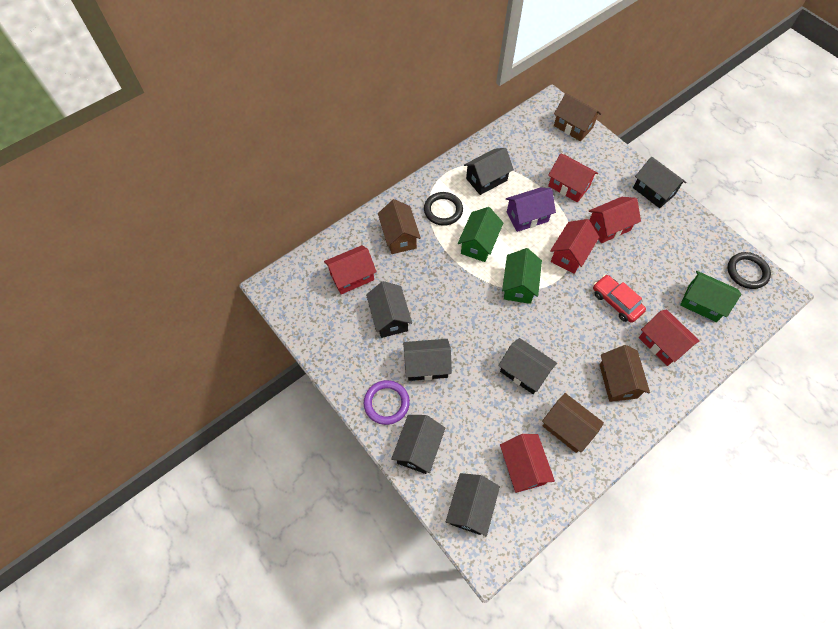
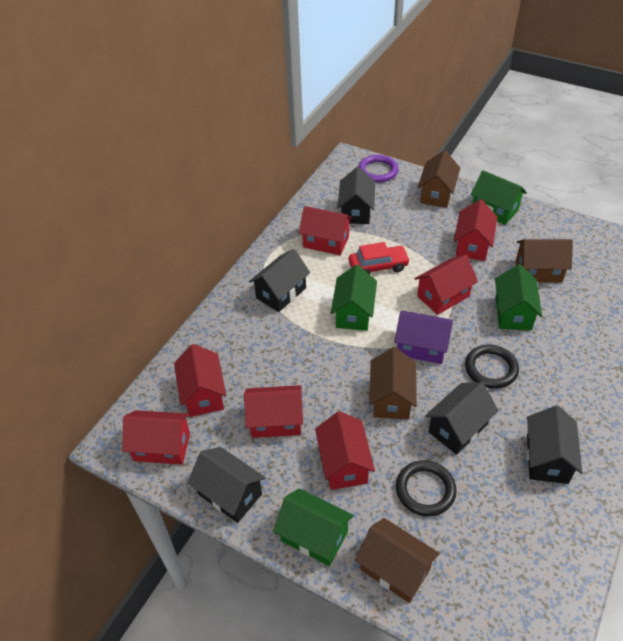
black house: [366,281,412,338] [391,415,445,474] [403,339,452,381] [446,473,500,536] [464,148,514,195] [498,338,557,394] [633,157,686,208] = 7 -> [187,447,266,523] [249,249,310,312] [337,167,376,224] [425,382,498,455] [527,405,582,484] = 5
green house: [458,207,503,262] [502,248,542,304] [680,271,741,322] = 3 -> [273,488,354,566] [331,265,377,331] [470,170,527,225] [495,264,542,331] = 4
red house: [324,245,377,294] [500,434,555,493] [548,154,598,202] [550,219,599,274] [589,197,641,243] [639,309,700,366] = 6 -> [123,410,190,465] [174,344,226,417] [244,385,303,438] [299,206,353,255] [315,411,375,490] [414,255,478,315] [454,199,497,261] = 7

